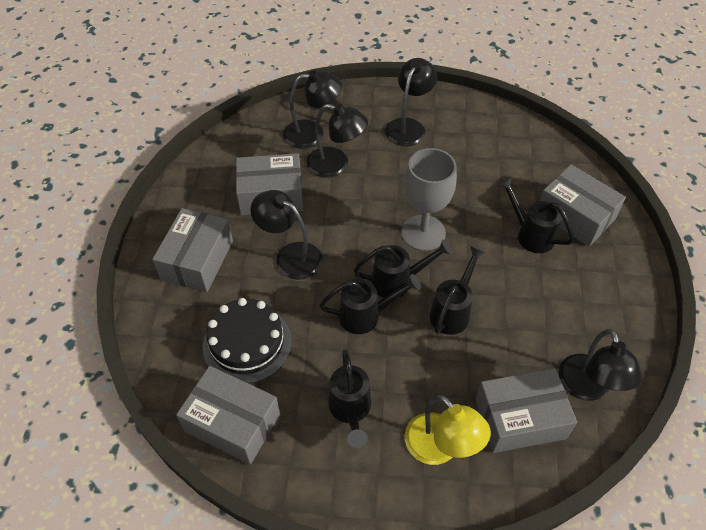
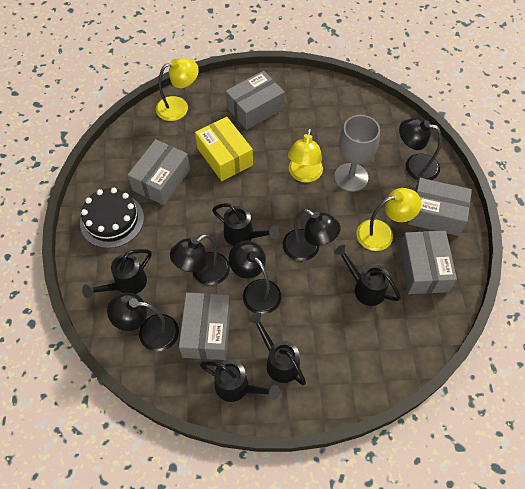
yellow box: none = 0 -> [195,117,253,181] = 1
yellow lamp: [405,395,491,465] = 1 -> [156,58,199,121] [288,128,323,182] [356,188,422,251] = 3

